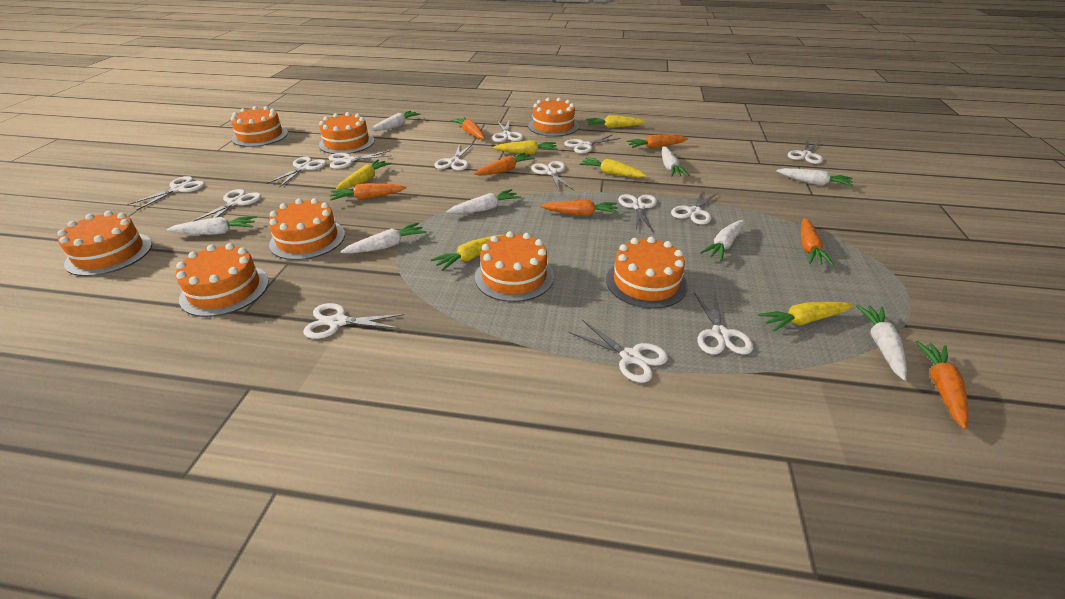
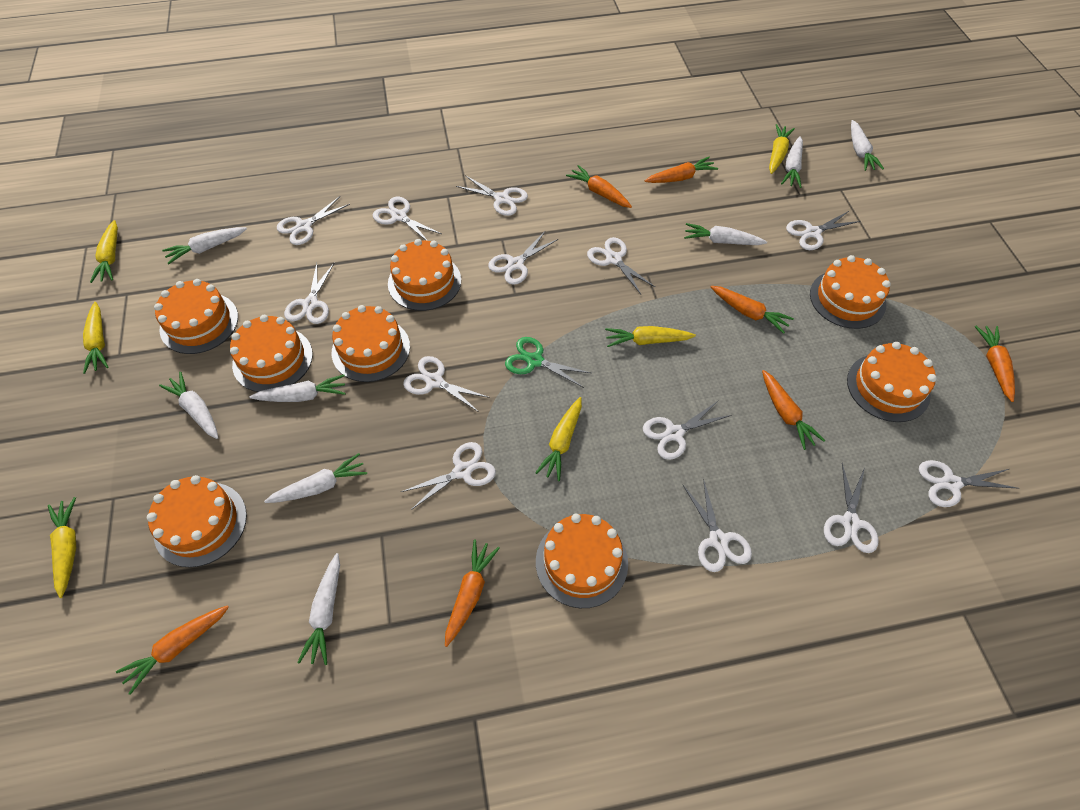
green scissors: none = 0 -> [505,337,591,388] = 1
white scissors: [127,176,205,210] [191,189,261,222] [267,157,326,187] [303,303,404,339] [328,151,392,169] [434,144,473,171] [492,121,523,142] [531,161,574,191] [564,134,621,153] [569,320,668,383] [618,194,657,232] [671,191,718,225] [694,292,753,354] [787,139,823,164] = 14 -> [277,196,350,245] [284,263,334,324] [373,197,442,241] [401,442,496,510] [403,356,490,412] [456,175,528,216] [488,232,558,285] [587,237,655,294] [643,400,731,460] [683,478,752,572] [786,211,861,250] [824,463,878,553] [919,460,1019,507] = 13

